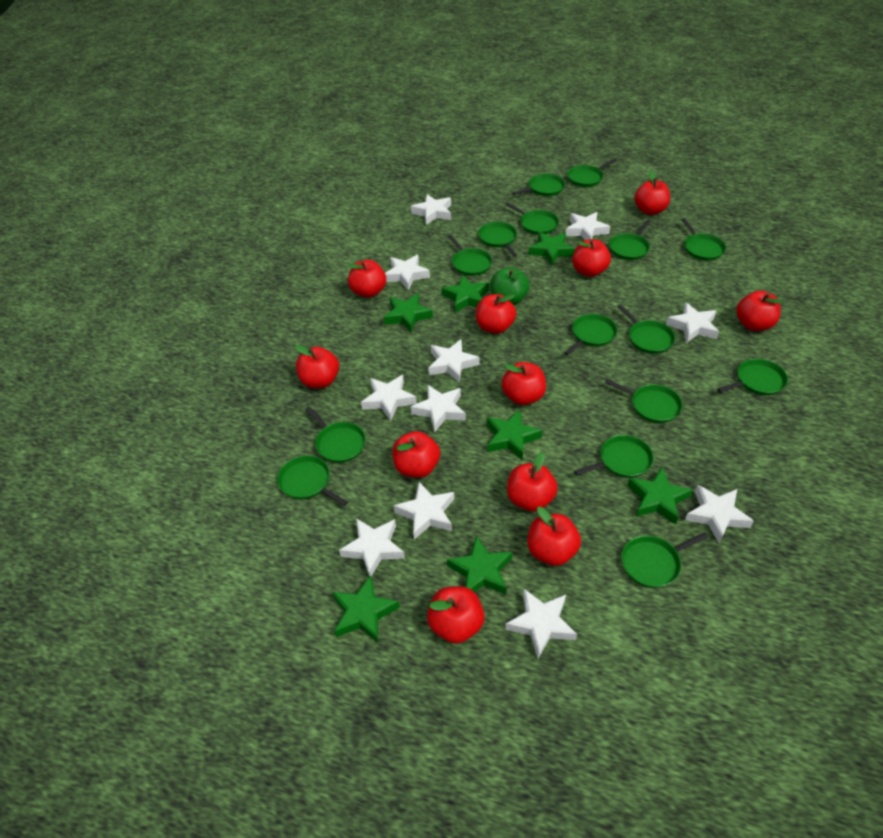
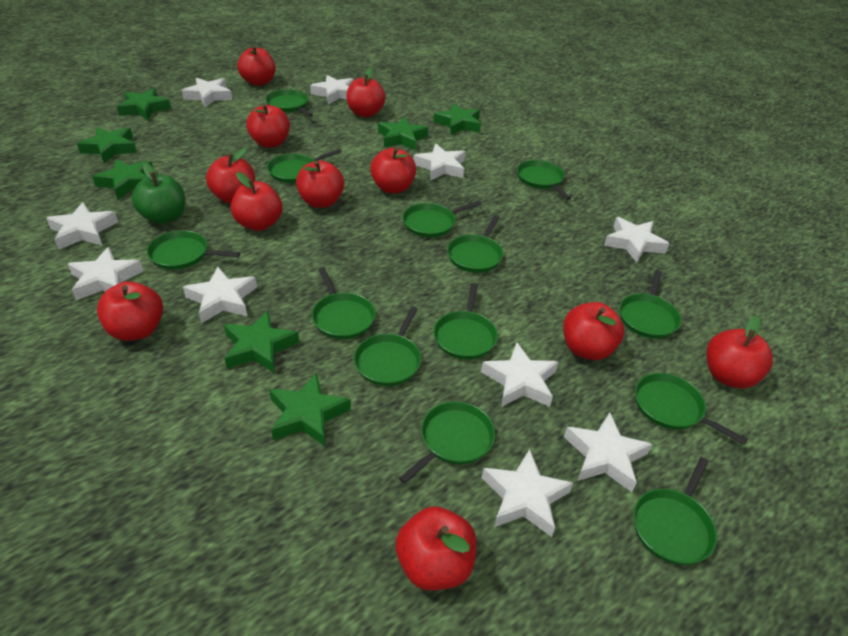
green pan: [277,455,348,506] [305,407,366,463] [448,235,492,276] [478,222,517,257] [505,202,559,235] [512,174,565,196] [564,314,617,355] [567,159,617,187] [574,435,654,478] [605,379,683,423] [609,220,650,260] [617,305,675,354] [621,532,709,588] [681,218,726,260] [717,359,788,395] = 15 -> [147,230,240,270] [265,89,313,117] [267,149,342,183] [312,267,376,339] [354,306,421,386] [399,402,495,484] [402,201,482,237] [433,283,498,360] [447,215,503,273] [517,160,571,200] [619,270,681,339] [633,457,717,565] [635,373,748,445] = 13
white star: [339,518,405,576] [361,375,417,421] [385,255,430,290] [394,482,454,540] [411,194,451,225] [411,385,466,433] [428,339,480,382] [505,588,577,658] [566,212,610,240] [666,302,719,343] [685,485,754,543] = 11 -> [46,202,118,249] [68,247,143,300] [182,78,232,108] [183,267,257,323] [310,75,354,104] [413,144,465,180] [481,342,558,407] [482,449,573,537] [564,412,652,492] [604,217,669,263] = 10

